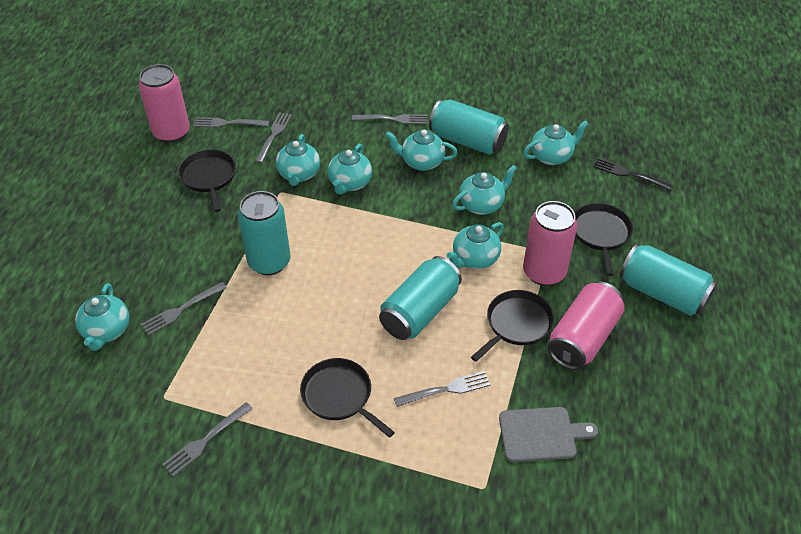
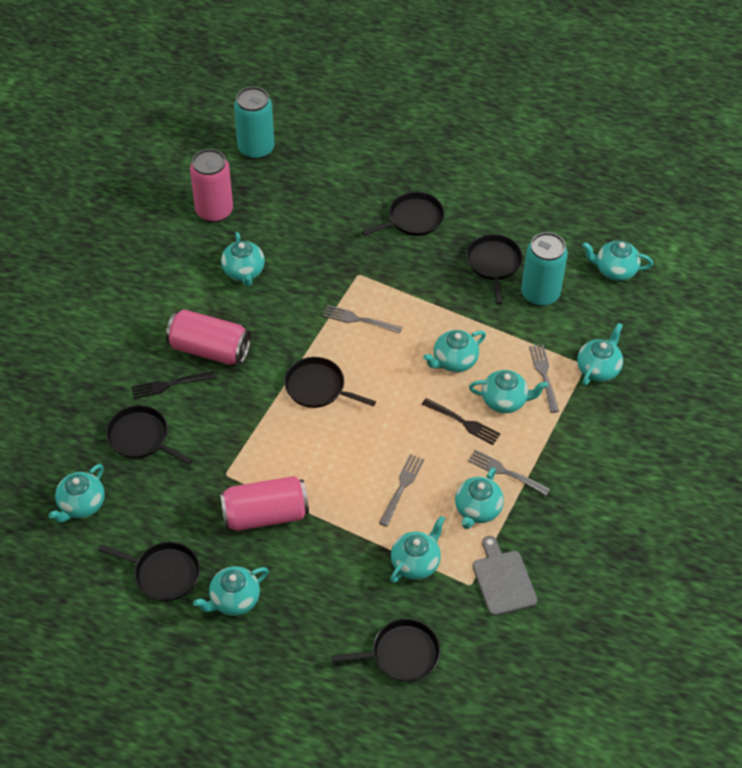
black fork: [593,158,673,191] = 1 -> [131,371,215,399] [422,398,501,445] = 2
black pan: [178,149,236,212] [300,358,395,438] [471,290,554,362] [575,203,633,276] = 4 -> [99,542,200,601] [106,405,192,465] [284,357,376,408] [331,619,440,682] [362,192,445,236] [466,234,523,304] = 6
grey fork: [141,282,227,336] [162,402,253,477] [193,117,269,128] [255,112,292,163] [352,114,427,124] [394,371,491,407] = 6 -> [322,305,402,334] [379,454,424,527] [468,450,550,496] [529,345,559,413] = 4
turquoise can: [238,191,290,275] [379,256,462,340] [429,100,509,155] [619,244,717,316] = 4 -> [234,87,274,160] [521,232,568,306] = 2
turquoise teapot: [75,283,129,351] [276,134,320,186] [328,144,372,194] [385,130,458,171] [447,222,504,269] [452,165,517,215] [523,120,589,165] = 7 -> [49,464,105,523] [193,566,269,616] [221,232,265,286] [390,516,445,583] [423,330,486,372] [455,467,504,529] [469,370,548,413] [577,322,623,386] [582,241,653,281] = 9

